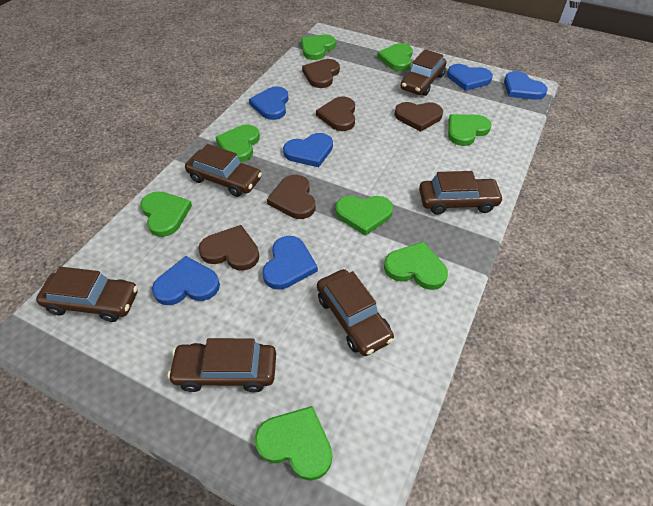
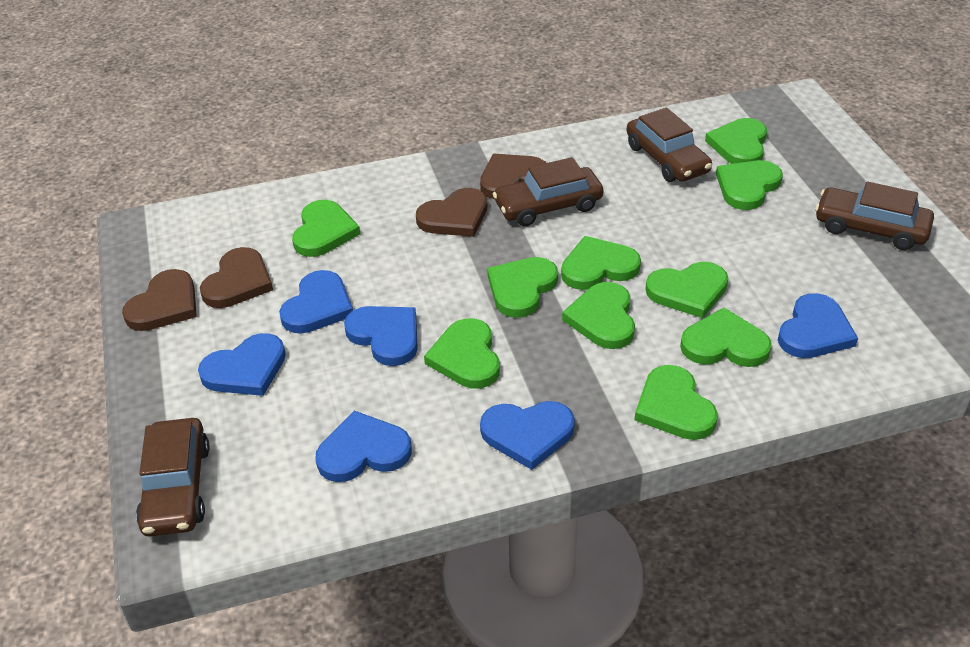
brown car: [36,267,138,322] [168,338,276,392] [185,144,262,197] [317,269,394,356] [401,49,447,96] [419,171,504,215] = 6 -> [136,418,209,537] [493,157,604,226] [626,108,712,182] [815,182,934,250] = 4
brown heart: [198,225,259,271] [267,175,315,219] [302,59,340,88] [316,96,355,131] [394,102,443,132] = 5 -> [122,269,197,331] [200,247,273,308] [416,188,487,237] [480,154,546,199] = 4
green heart: [141,191,192,237] [215,125,260,162] [255,406,332,481] [301,35,336,60] [335,196,393,236] [377,43,413,71] [384,241,448,290] [448,114,492,146] = 8 -> [292,200,360,257] [424,318,500,389] [487,257,558,318] [561,236,641,290] [562,282,635,349] [635,365,718,440] [645,262,728,318] [680,308,772,367] [705,118,767,164] [716,160,783,210] = 10

